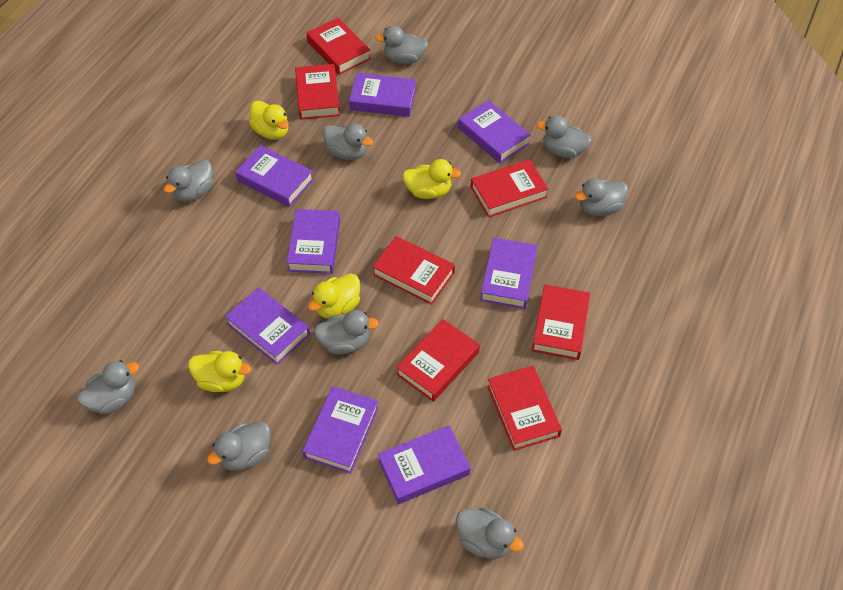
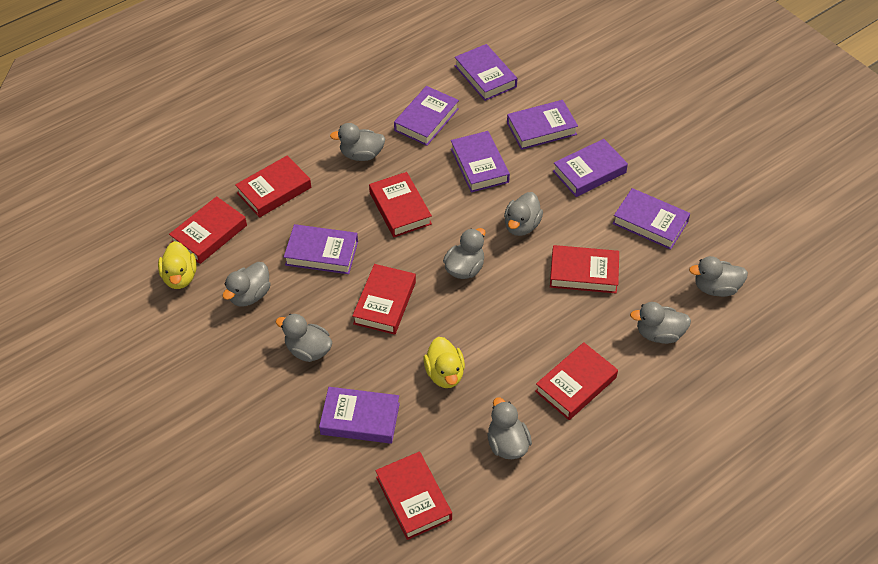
grey duck: [77,360,139,415] [164,159,213,202] [207,421,271,471] [314,310,379,354] [323,123,373,160] [375,25,428,64] [456,507,524,559] [536,115,592,158] [575,178,628,216] = 9 -> [223,262,271,306] [276,314,332,362] [330,123,385,161] [443,228,486,279] [487,397,532,459] [504,192,543,236] [630,302,691,344] [689,256,748,297] = 8
yellow duck: [188,351,251,392] [249,101,289,140] [308,273,360,318] [402,159,461,199] = 4 -> [158,241,197,289] [423,337,465,388] = 2

